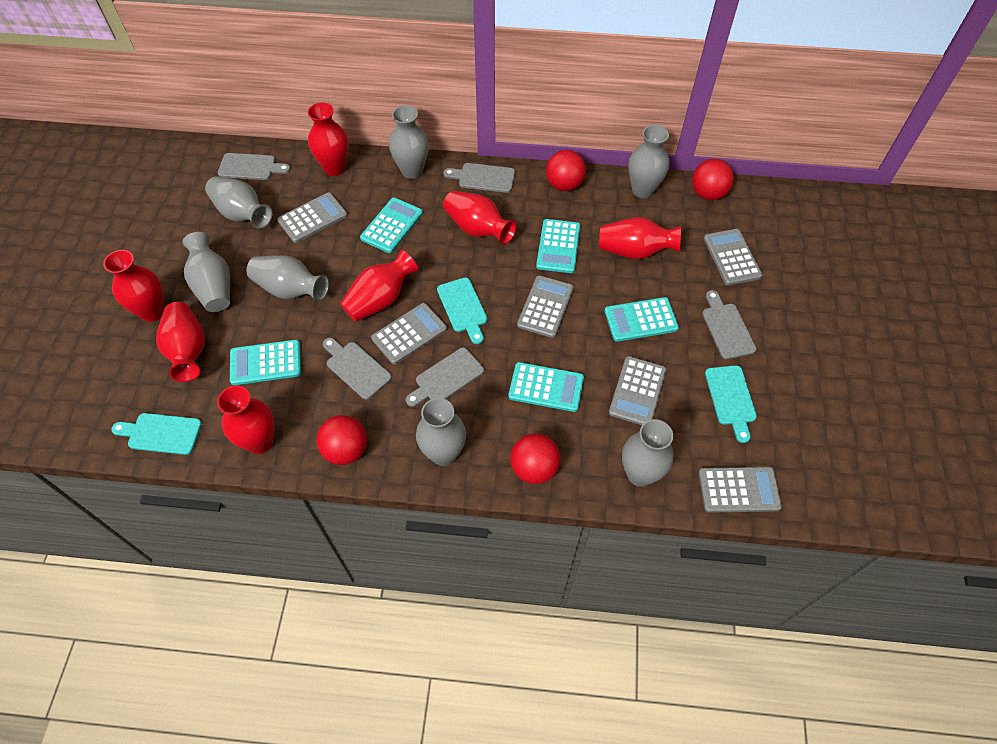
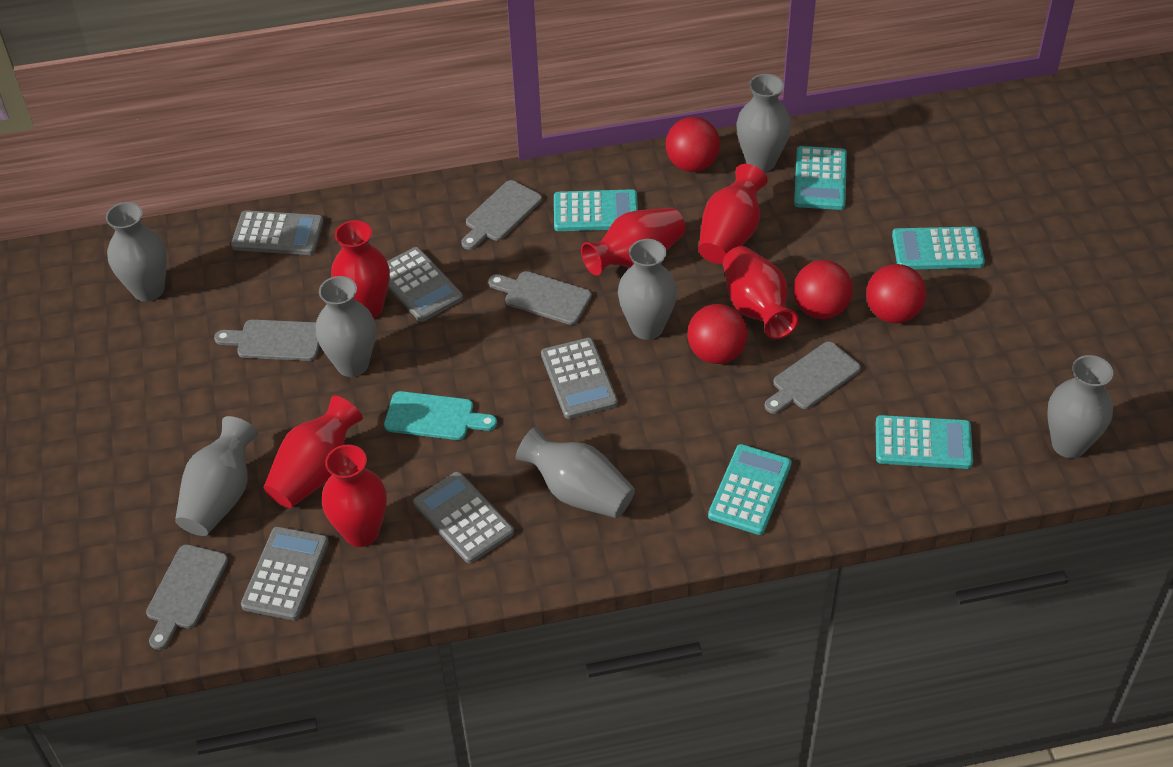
grey calculator: [277,192,348,243] [371,303,447,364] [517,275,574,338] [609,356,666,425] [699,467,782,513] [704,229,762,285] = 6 -> [231,210,324,255] [241,526,329,620] [387,247,463,322] [413,472,514,563] [541,338,618,419] = 5
red vase: [103,250,165,322] [156,302,205,382] [217,385,275,454] [308,102,348,176] [340,250,419,322] [443,191,517,245] [599,217,681,259] = 7 -> [263,395,363,508] [322,445,387,547] [331,220,390,318] [581,208,685,276] [699,164,768,264] [723,246,799,339] = 6
turquoise cutting board: [111,413,202,455] [437,277,487,344] [705,365,757,443] = 3 -> [384,391,497,440] = 1

